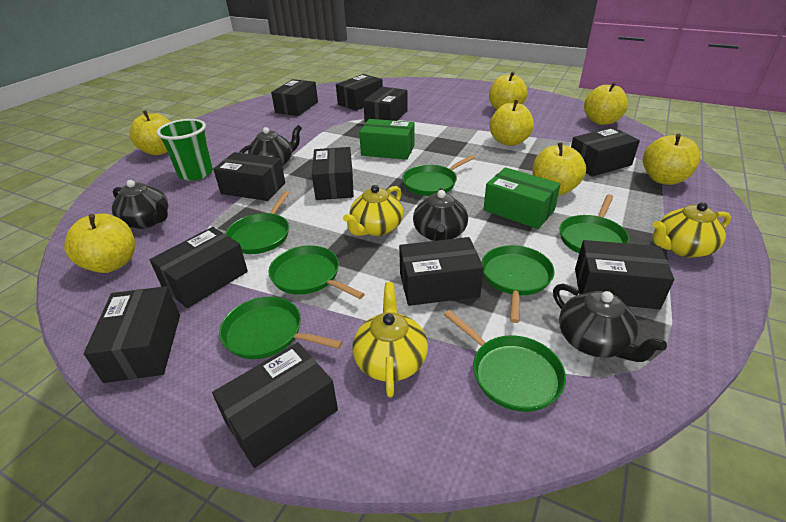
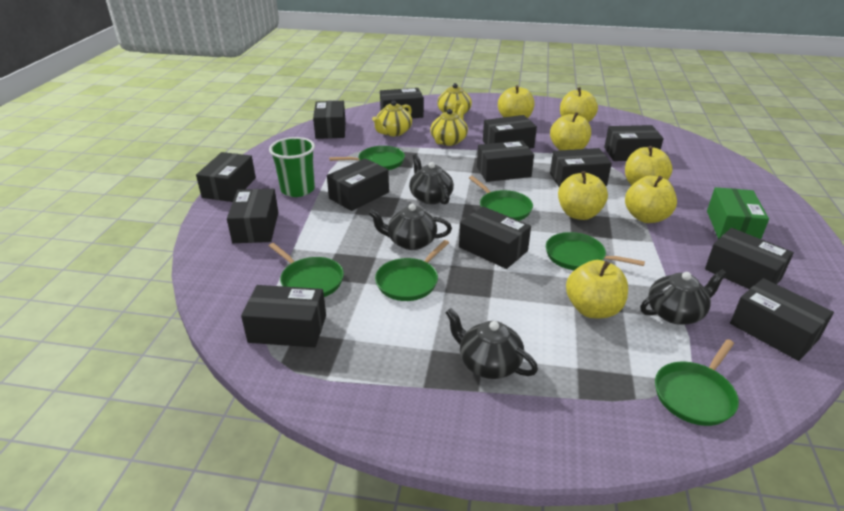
black box: [83,286,180,383] [150,227,248,308] [212,342,338,468] [213,152,285,201] [271,79,318,116] [312,147,354,200] [336,74,383,111] [363,87,408,122] [399,237,484,306] [571,127,640,177] [575,240,674,309] = 11 -> [196,152,256,202] [227,189,278,243] [241,285,326,347] [313,101,346,139] [327,158,389,211] [380,88,424,118] [459,206,531,269] [477,140,534,182] [483,115,537,149] [550,148,612,187] [604,125,663,161] [705,228,794,289] [730,278,834,361] = 13
green box: [359,119,415,160] [483,167,561,229] = 2 -> [707,187,769,239] = 1
green pan: [219,297,342,359] [225,191,290,254] [268,246,365,299] [402,155,475,196] [444,310,566,412] [481,245,555,323] [560,195,629,253] = 7 -> [269,243,344,297] [329,146,405,170] [375,240,449,301] [469,176,533,221] [546,232,645,270] [655,339,739,426] = 6

